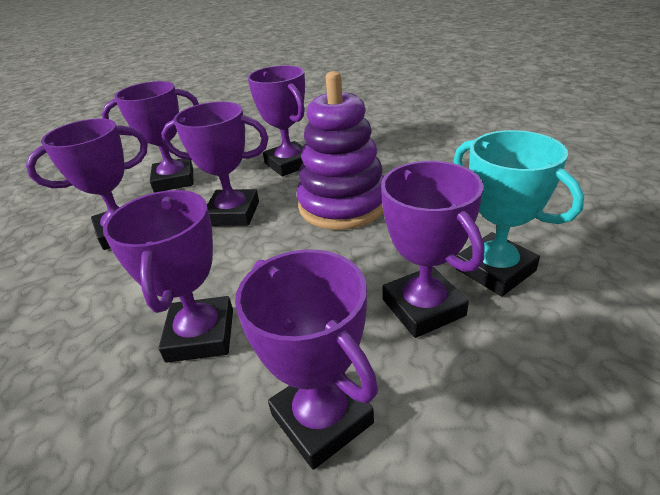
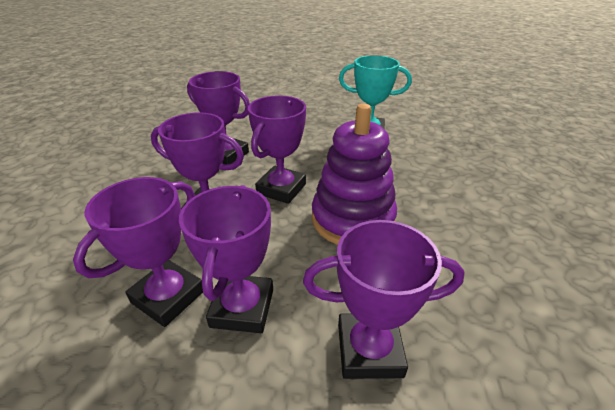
purple trophy: [26,118,148,250] [102,81,199,193] [103,190,233,363] [161,101,269,226] [235,249,378,470] [247,65,305,176] [381,161,484,338] = 7 -> [73,177,203,327] [151,112,244,210] [179,185,273,333] [187,71,250,164] [248,95,306,204] [303,220,465,379] = 6

